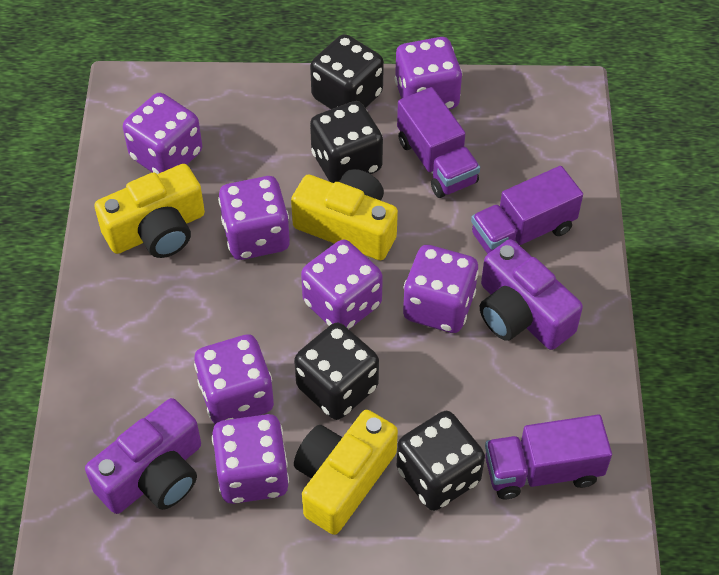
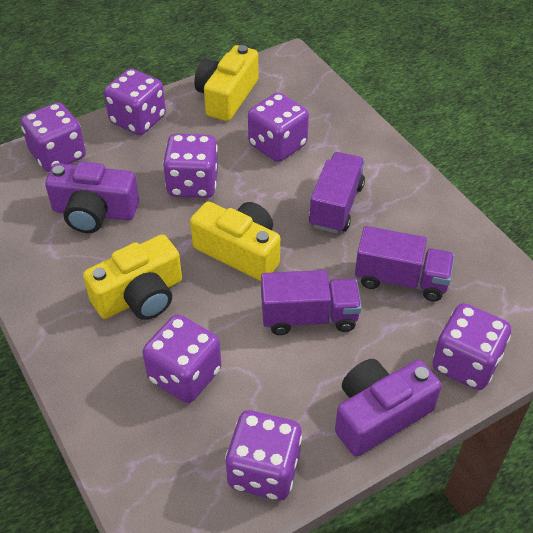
black dice: [294,323,379,420] [310,34,384,109] [310,101,383,183] [396,411,485,511] = 4 -> none = 0

